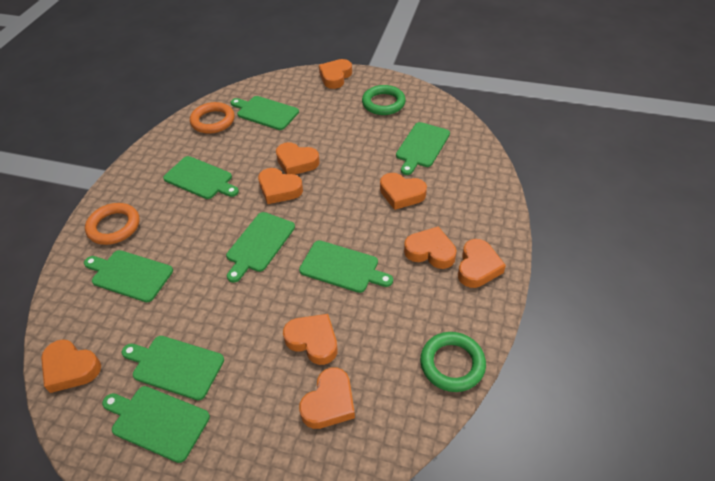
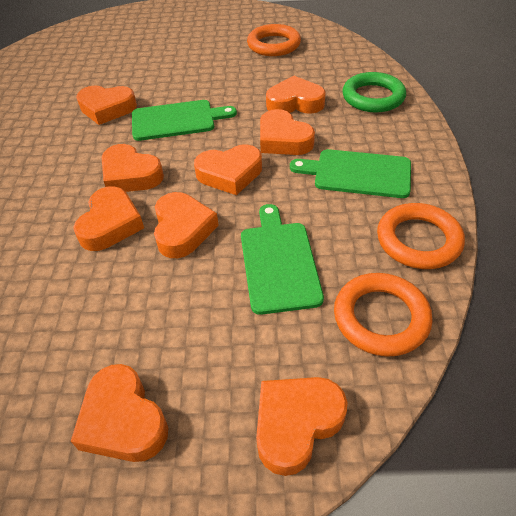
green cutting board: [84,250,173,302] [102,386,210,463] [122,336,224,401] [163,156,239,199] [226,212,295,283] [231,96,299,130] [299,240,393,293] [396,122,450,175] = 8 -> [132,100,237,141] [241,204,324,315] [290,149,411,198] = 3
green ring: [362,85,406,115] [420,332,486,392] = 2 -> [342,72,406,113] = 1
orange ring: [85,203,139,245] [190,102,235,134] = 2 -> [247,24,301,56] [334,273,432,357] [377,203,465,269] = 3

